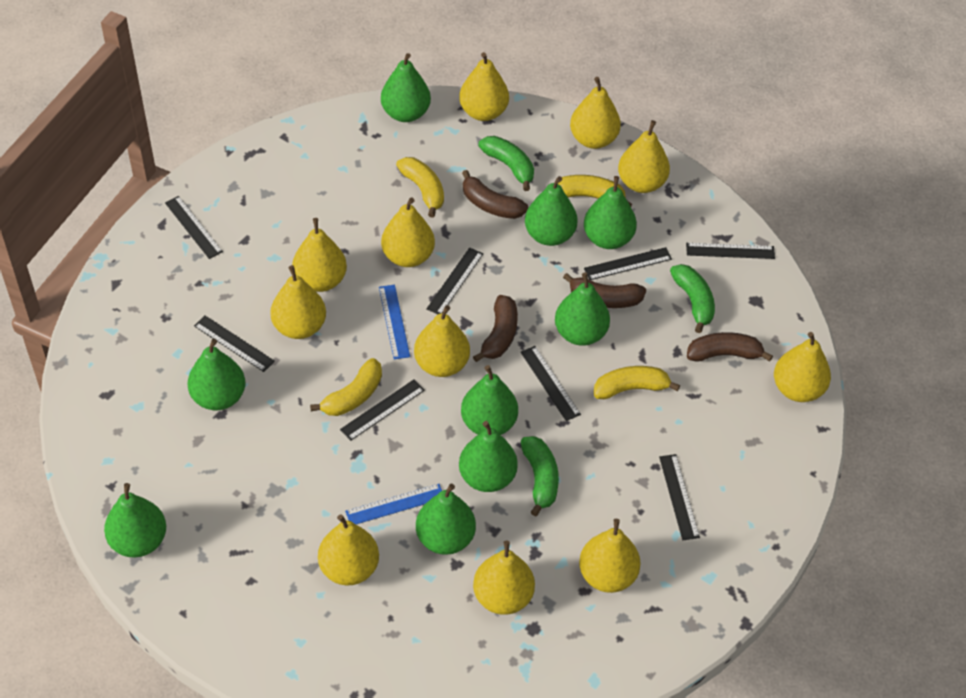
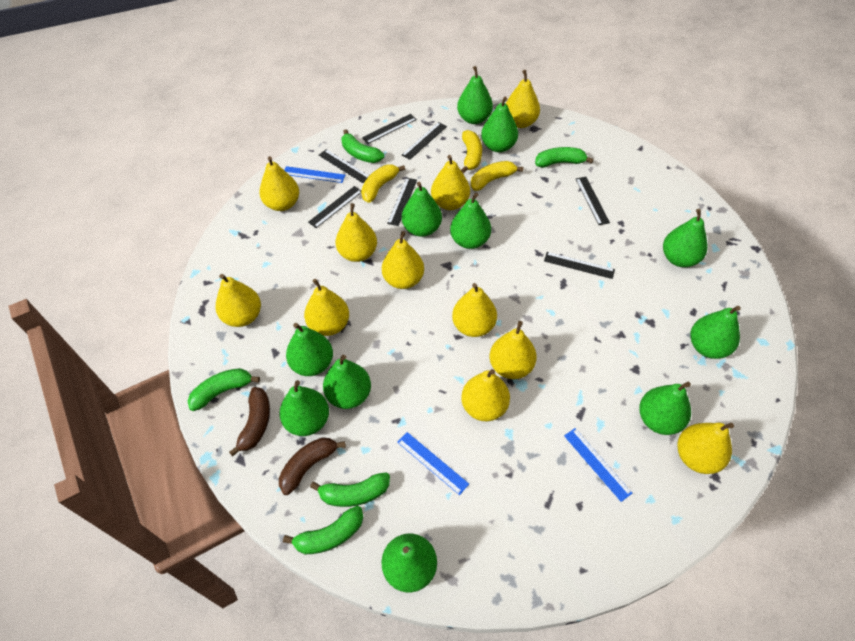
black ruler: [165,196,223,259] [194,316,275,372] [340,379,425,441] [426,247,483,314] [521,346,581,421] [584,247,672,280] [659,454,700,540] [686,243,775,259] = 8 -> [308,186,361,228] [319,149,369,183] [362,114,417,144] [387,178,417,226] [402,122,447,160] [544,252,615,279] [576,177,610,225] = 7
blue ruler: [345,484,442,524] [379,285,410,360] = 2 -> [285,166,345,183] [397,432,469,495] [564,428,632,502] = 3
brown banana: [462,170,528,219] [473,295,518,362] [563,273,646,308] [687,332,773,362] = 4 -> [229,387,270,457] [279,437,346,495] = 2
green banana: [478,136,534,191] [521,436,559,517] [670,264,715,333] = 3 -> [188,368,260,411] [283,506,363,554] [310,472,390,507] [341,129,384,163] [535,147,594,168] = 5
green pear: [104,483,166,558] [188,339,245,410] [381,53,431,122] [416,484,476,555] [459,421,518,492] [461,365,518,435] [525,176,578,246] [555,272,610,346] [584,176,637,249] = 9 -> [279,380,329,436] [286,323,333,376] [323,355,371,409] [381,534,437,592] [402,182,442,237] [450,193,491,249] [457,66,493,124] [481,97,518,152] [639,382,691,435] [663,209,708,267] [691,306,741,359] = 11
yellow banana: [310,358,382,416] [396,157,444,218] [558,175,632,206] [594,366,680,399] = 4 -> [361,165,405,203] [461,130,482,173] [471,161,524,191] = 3

